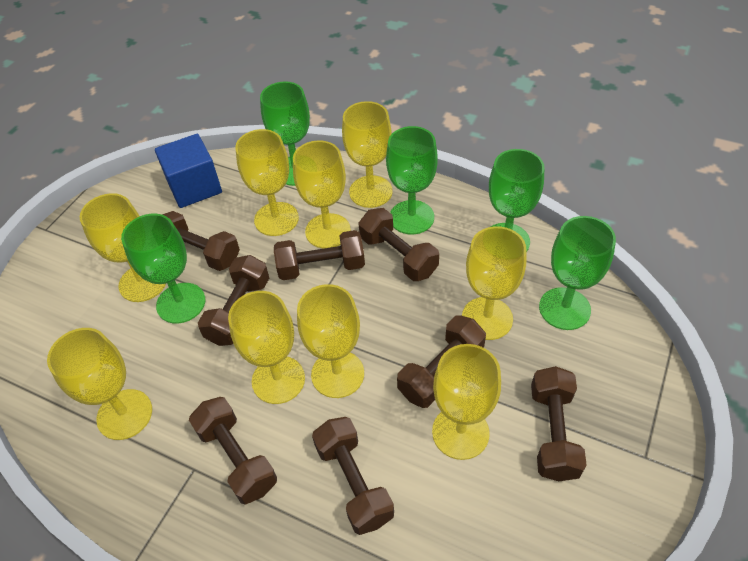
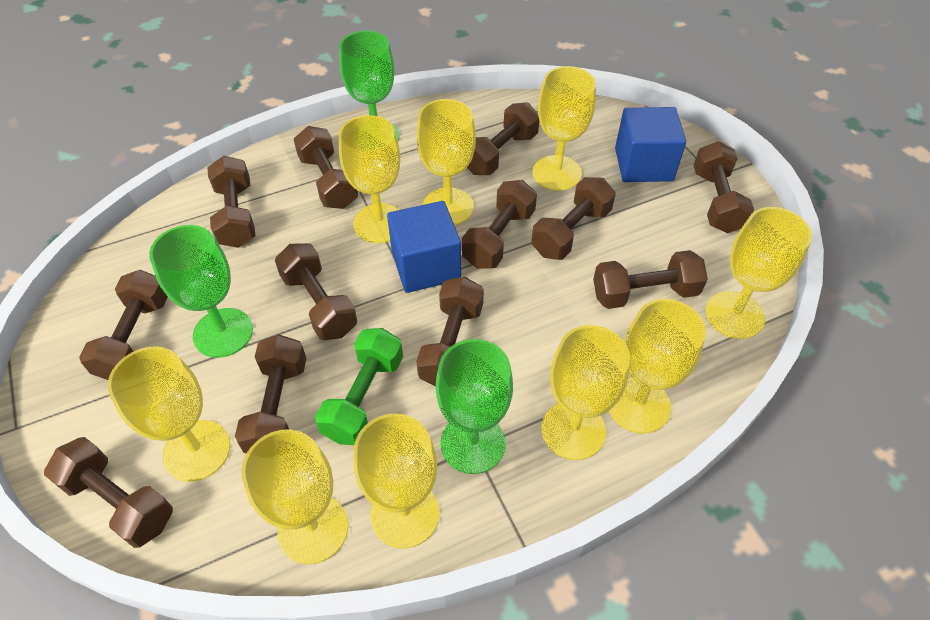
blue cube: [155,134,222,208] = 1 -> [387,201,461,293] [615,107,686,182] = 2
brown dumbbell: [162,211,240,271] [189,397,277,505] [198,255,269,346] [274,230,365,280] [312,417,394,535] [358,208,439,281] [397,315,486,408] [531,366,587,481] = 8 -> [44,437,173,548] [79,270,168,380] [207,156,255,248] [235,335,306,453] [275,243,357,340] [294,126,358,209] [416,277,484,386] [462,180,537,268] [467,102,539,175] [531,177,616,260] [593,250,708,309] [694,141,754,233] = 12
green dumbbell: none = 0 -> [315,328,403,445] = 1
green goblet: [121,214,205,324] [260,81,310,186] [386,126,438,235] [489,149,544,252] [539,216,616,330] = 5 -> [149,225,253,358] [339,31,400,141] [436,339,513,474] = 3

